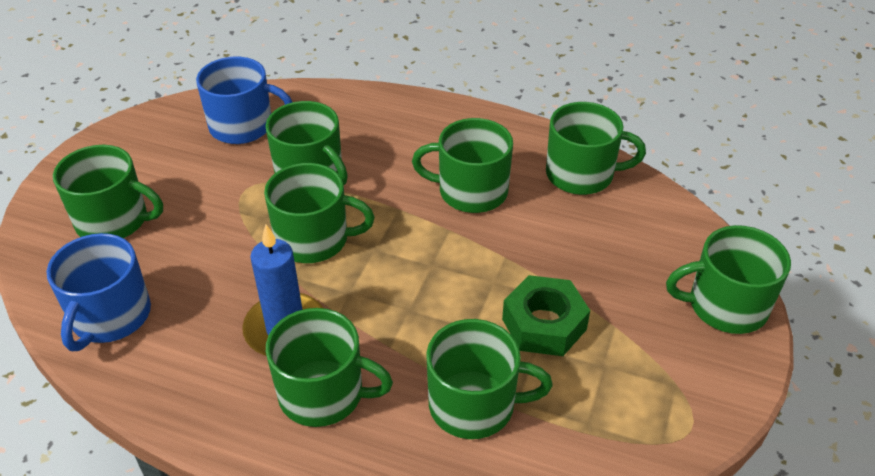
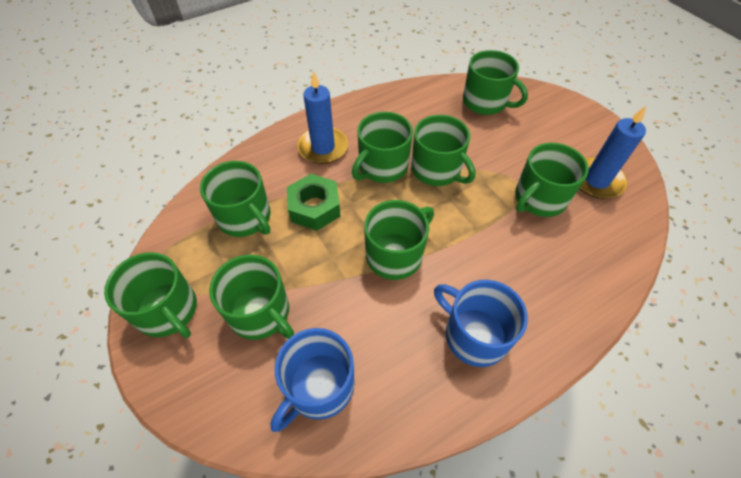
blue candle: [242,224,324,356] = 1 -> [297,71,348,164] [579,106,646,199] = 2

